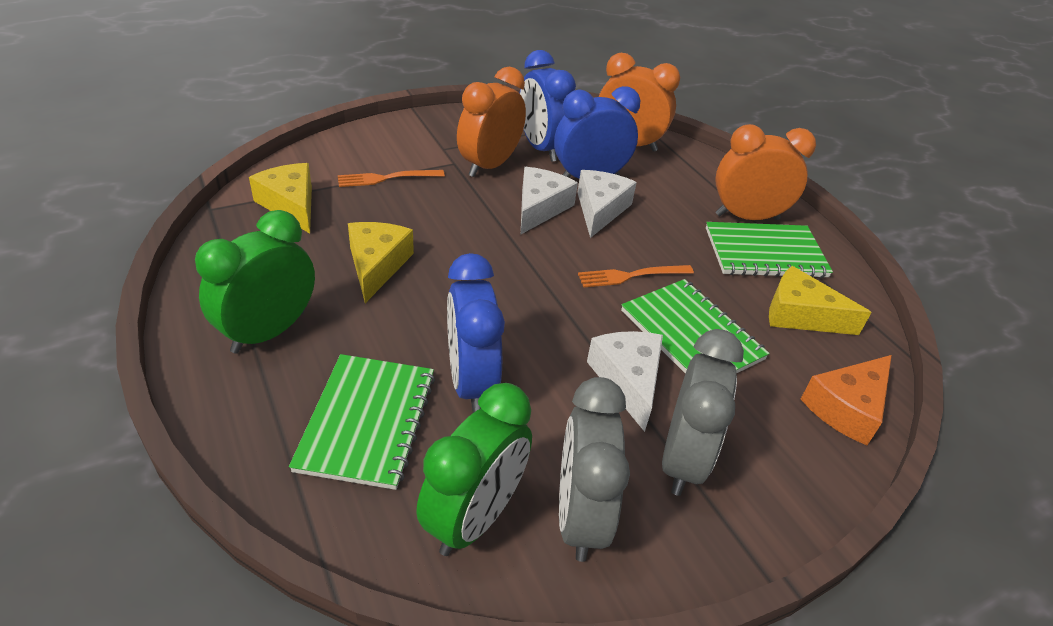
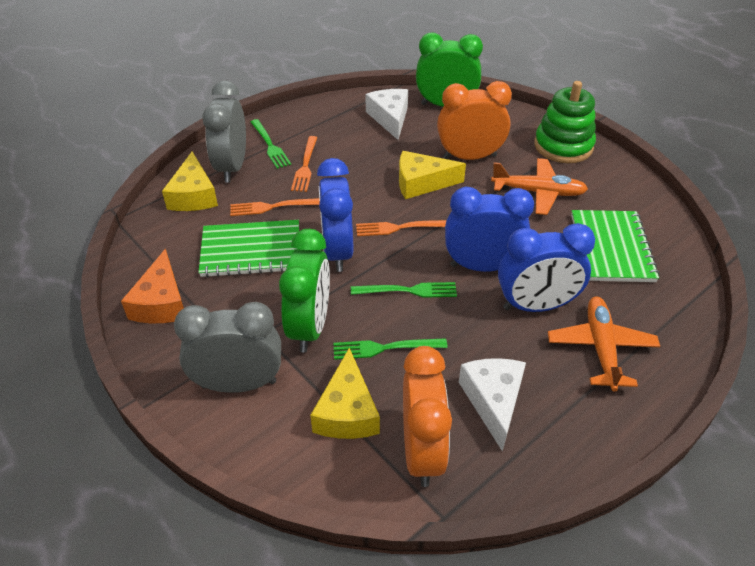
green fork: none = 0 -> [251,119,291,169] [333,338,448,360] [351,282,457,298] = 3
green notebook: [289,354,435,490] [621,279,770,374] [706,222,833,278] = 3 -> [198,220,299,278] [571,210,659,282] = 2
green stacking toy: none = 0 -> [534,81,596,163] = 1
orange clock: [457,67,526,177] [599,53,680,152] [715,124,816,220] = 3 -> [403,346,452,487] [437,81,512,160] = 2
orange fork: [338,170,445,187] [578,265,694,287] = 2 -> [230,198,320,216] [291,136,318,192] [356,220,446,236] = 3
orange plane: none = 0 -> [491,158,588,215] [548,296,660,392] = 2
white cheese: [521,167,578,234] [577,170,637,238] [587,331,663,432] = 3 -> [366,89,408,140] [459,358,526,452] = 2

